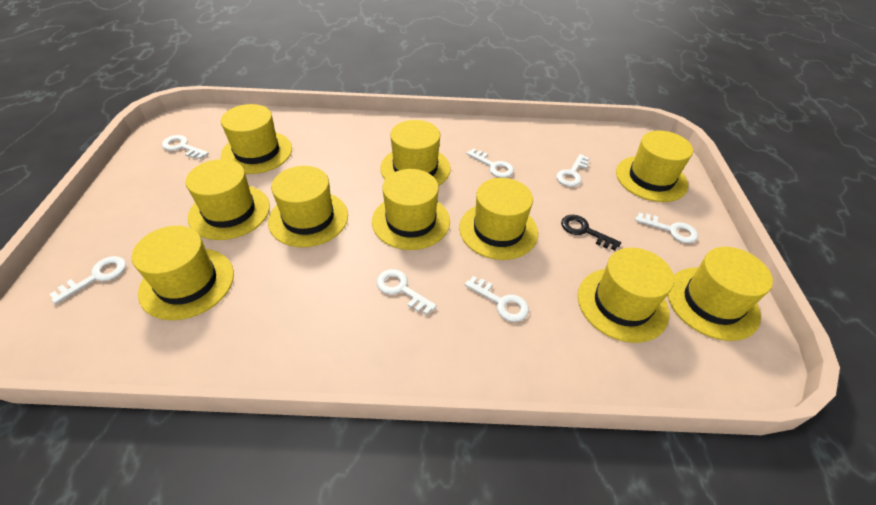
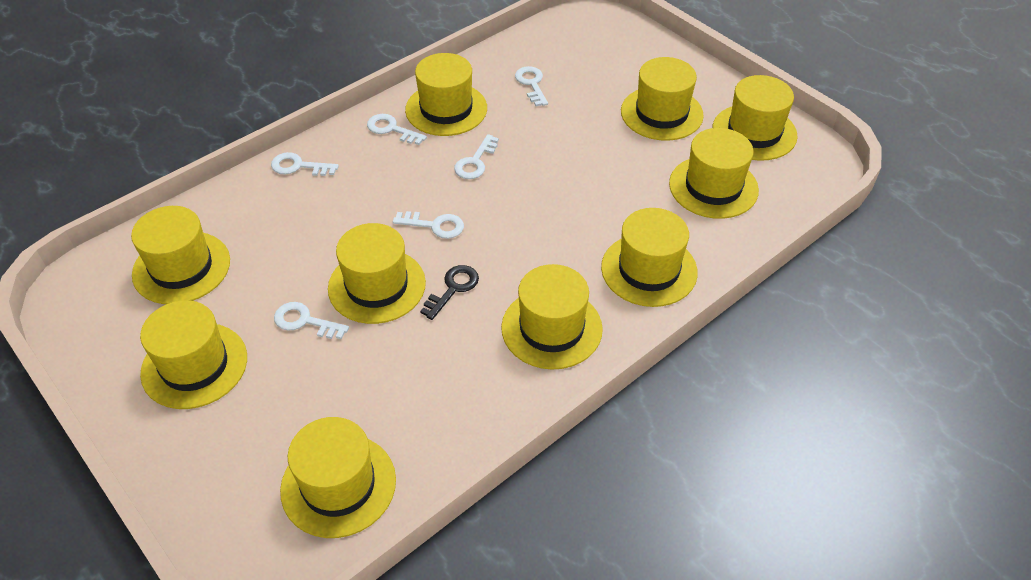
white key: [49,256,126,304] [162,135,209,159] [376,269,437,315] [465,276,529,322] [466,148,514,178] [556,154,589,187] [635,213,698,243] = 7 -> [271,152,339,176] [274,302,349,339] [367,114,427,145] [393,211,464,239] [454,134,499,179] [515,66,548,106] = 6

